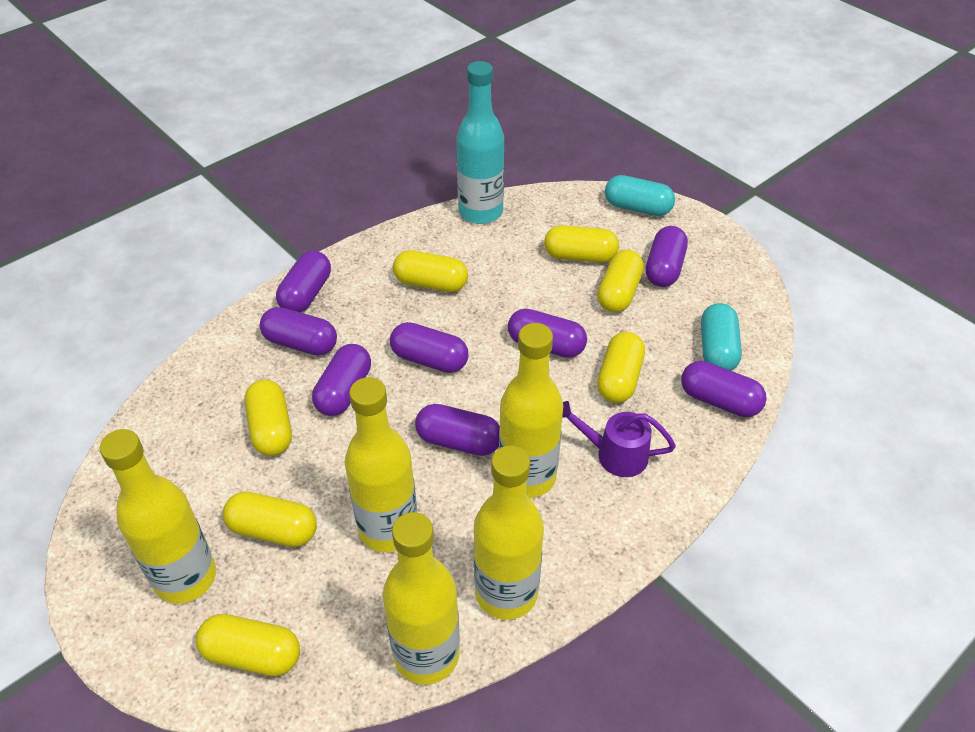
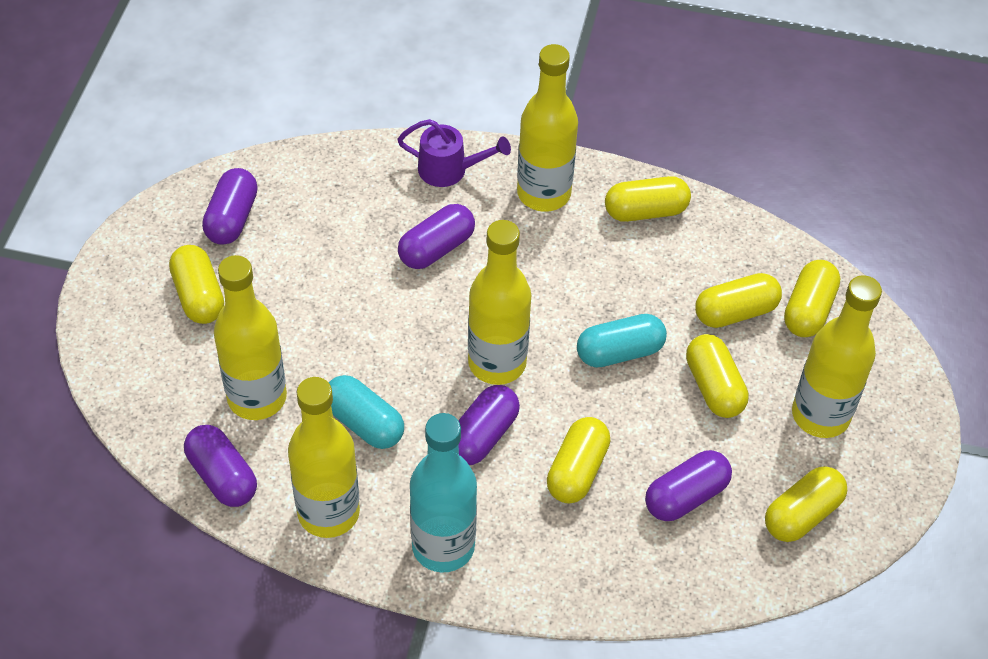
purple capsule: [260,307,337,355] [276,251,331,312] [312,344,371,416] [390,322,469,373] [415,404,500,456] [508,309,587,358] [646,226,688,287] [681,361,767,417] = 8 -> [184,425,257,507] [202,168,258,245] [398,204,475,269] [458,385,520,465] [645,450,732,521] = 5

